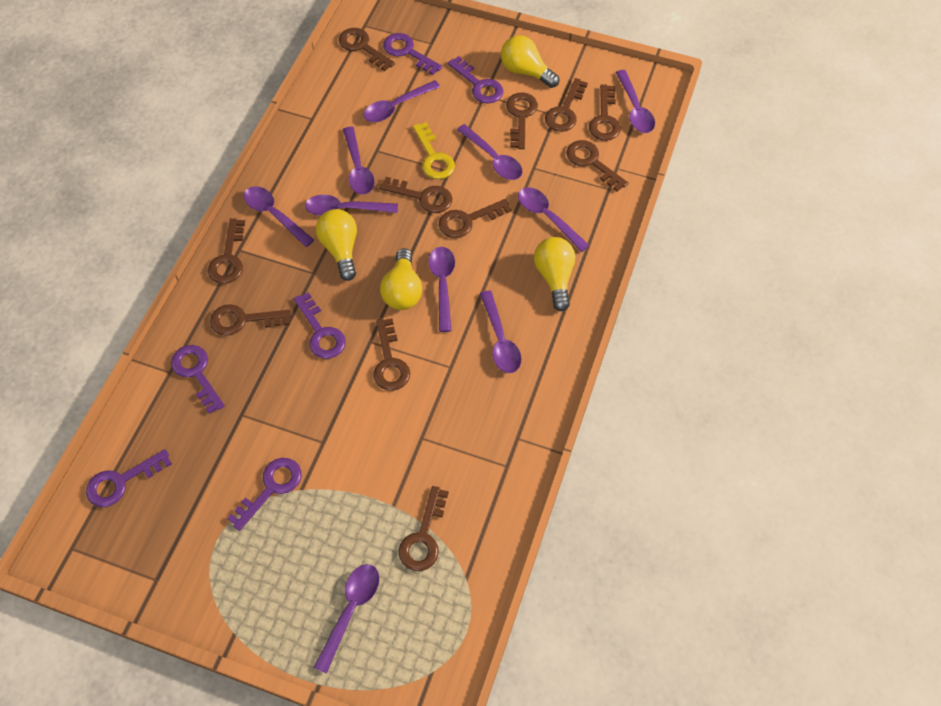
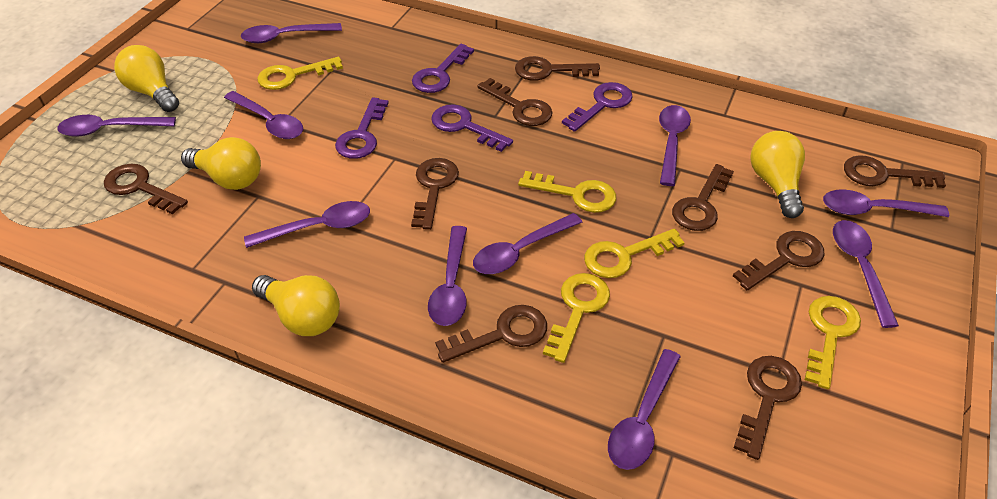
brown key: [208,218,245,284] [210,304,291,336] [339,28,395,71] [373,318,410,391] [379,177,453,213] [398,486,449,571] [439,199,512,238] [506,92,538,149] [545,78,588,132] [566,140,628,192] [589,84,621,141] = 11 -> [104,163,188,215] [411,158,459,230] [435,305,547,363] [477,78,553,126] [515,56,600,81] [672,164,734,231] [733,231,824,290] [734,356,802,460] [844,155,946,188] = 9
purple key: [86,449,172,507] [171,345,225,414] [227,458,301,531] [294,292,346,359] [383,33,443,75] [448,56,503,104] = 6 -> [335,97,389,159] [412,44,474,93] [431,104,513,152] [562,82,633,132] = 4
yellow key: [413,122,455,179] = 1 -> [257,57,343,90] [518,171,616,213] [543,273,610,363] [584,228,685,278] [805,296,861,389] = 5

